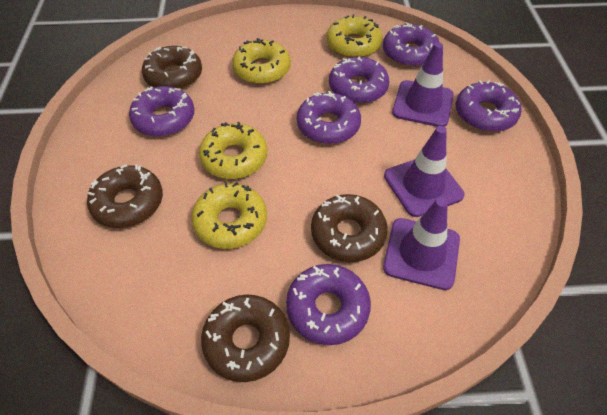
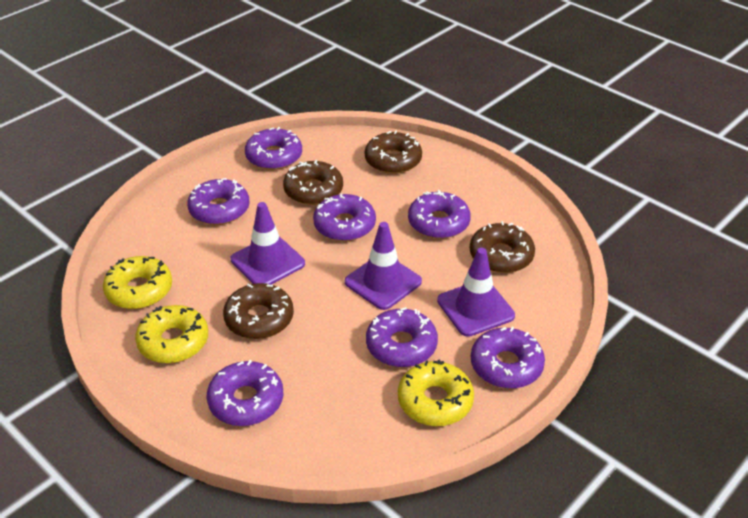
purple donut: [129,86,194,137] [286,264,371,345] [297,91,361,144] [329,56,389,104] [383,22,439,67] [456,80,522,132] = 6 -> [187,178,250,225] [207,360,284,426] [245,127,302,170] [313,193,376,241] [366,307,438,367] [408,190,471,239] [471,327,545,388] = 7
yellow donut: [191,182,267,249] [199,122,267,179] [232,38,291,84] [326,14,382,58] = 4 -> [103,256,172,309] [135,305,208,363] [398,360,474,426] = 3

